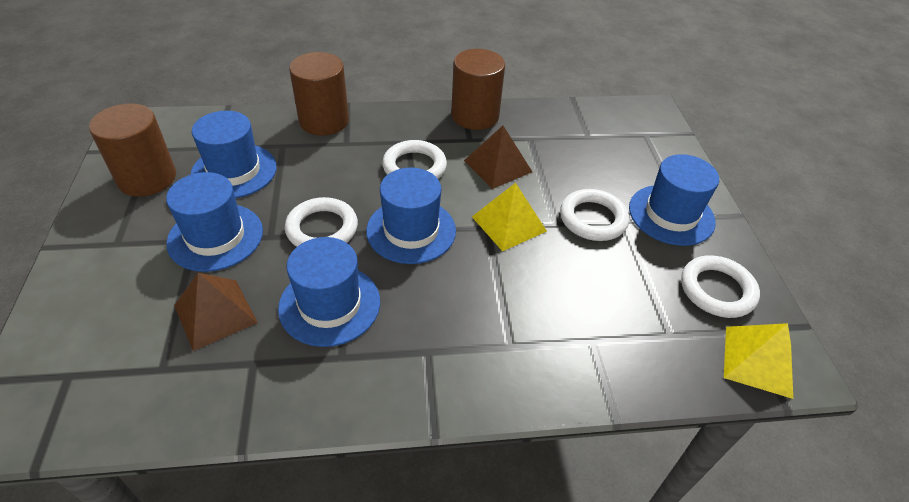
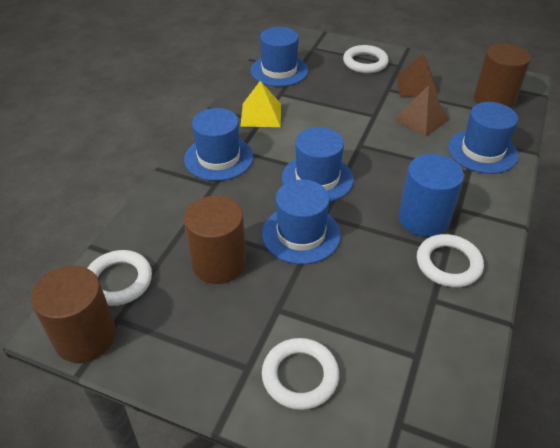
blue cylinder: none = 0 -> [399,154,464,237] = 1
yellow pyramid: [472,183,547,251] [724,323,793,399] = 2 -> [240,81,281,127] = 1

